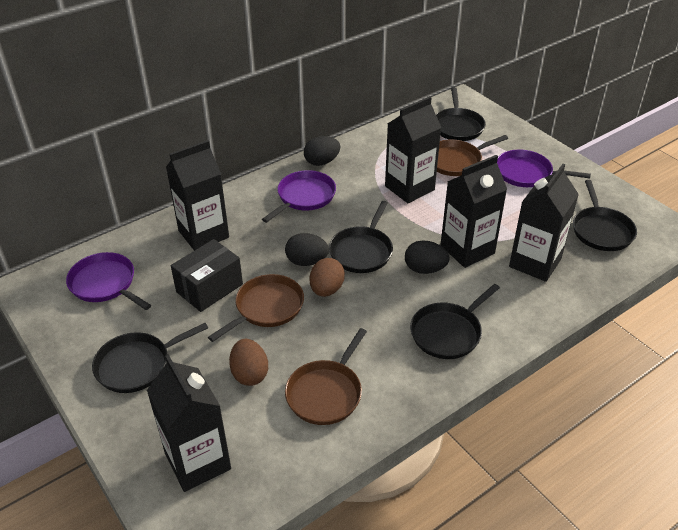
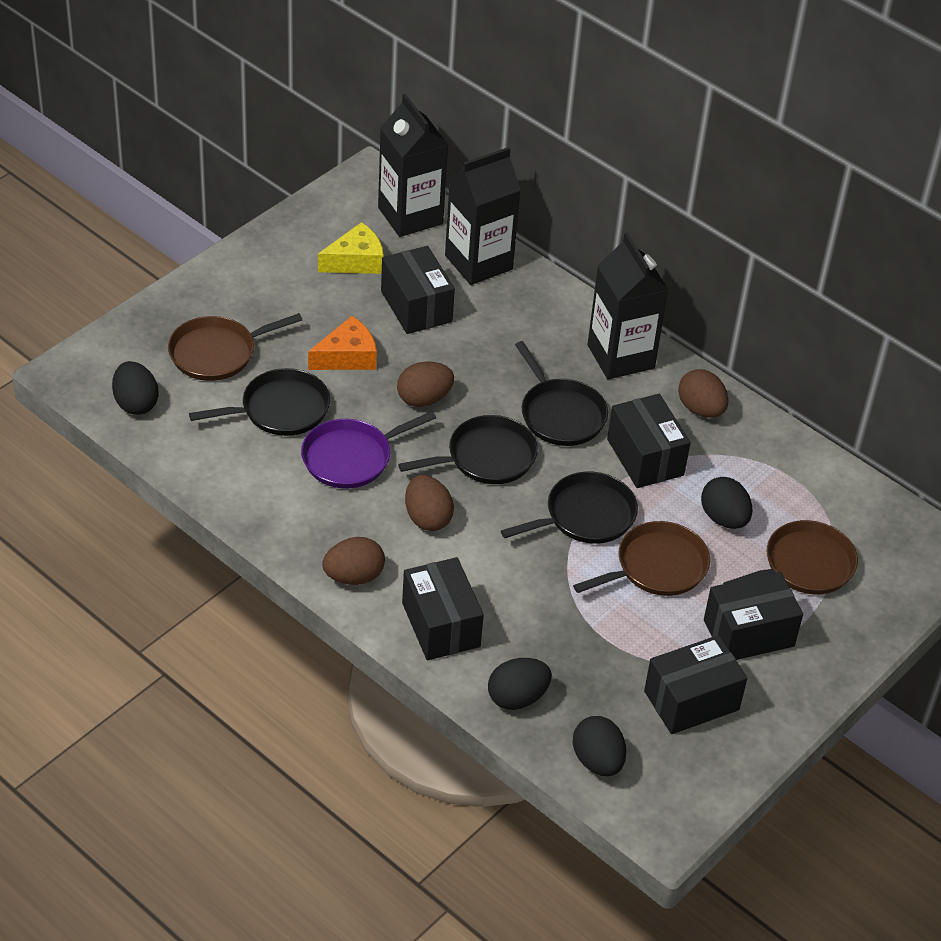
black box: [171,239,243,312] = 1 -> [381,246,455,334] [402,557,484,660] [607,394,690,488] [644,635,747,734] [704,572,803,660] = 5
black carton: [147,355,231,492] [166,140,229,251] [385,97,442,203] [441,155,507,268] [509,164,579,282] = 5 -> [378,94,448,237] [445,147,521,285] [588,233,668,379] = 3
black egg: [285,233,329,266] [304,136,340,166] [405,240,450,274] = 3 -> [112,361,159,415] [488,658,552,710] [573,716,626,776] [701,477,752,529] = 4
black pan: [92,323,208,393] [329,201,393,273] [410,284,500,359] [436,87,486,141] [573,180,637,251] = 5 -> [189,368,330,436] [398,415,538,484] [501,472,638,544] [515,341,608,446] = 4
brown egg: [229,339,268,386] [310,258,345,297] = 2 -> [322,537,385,585] [397,361,454,407] [405,475,454,531] [678,369,729,418] = 4
orange cheese: none = 0 -> [308,316,377,370] = 1
purple pan: [66,252,151,310] [262,170,336,223] [497,150,591,187] = 3 -> [301,411,436,489] = 1
yellow cheese: none = 0 -> [318,222,384,274] = 1

